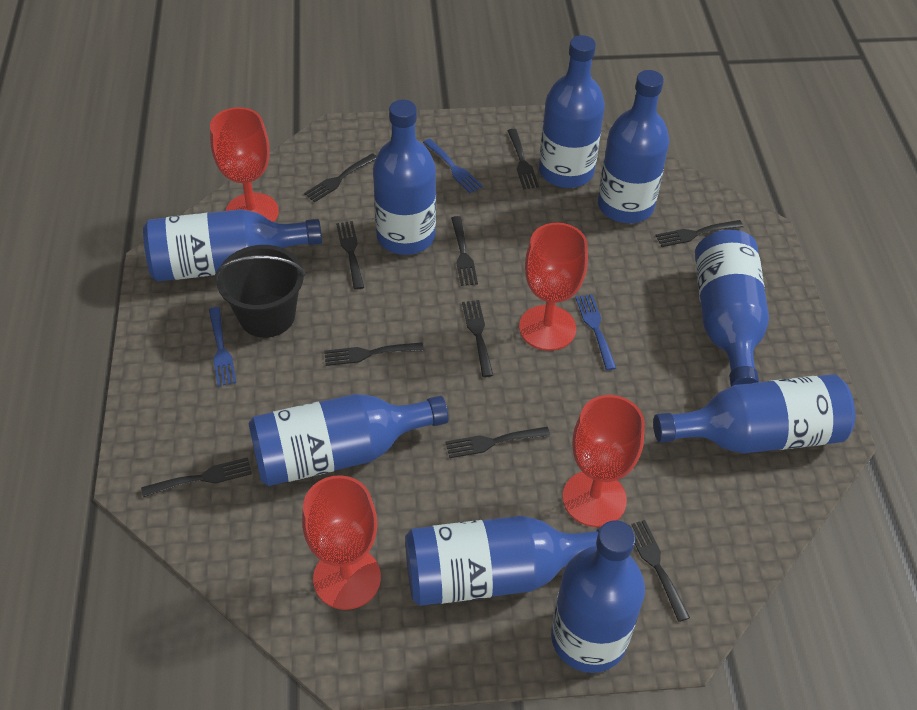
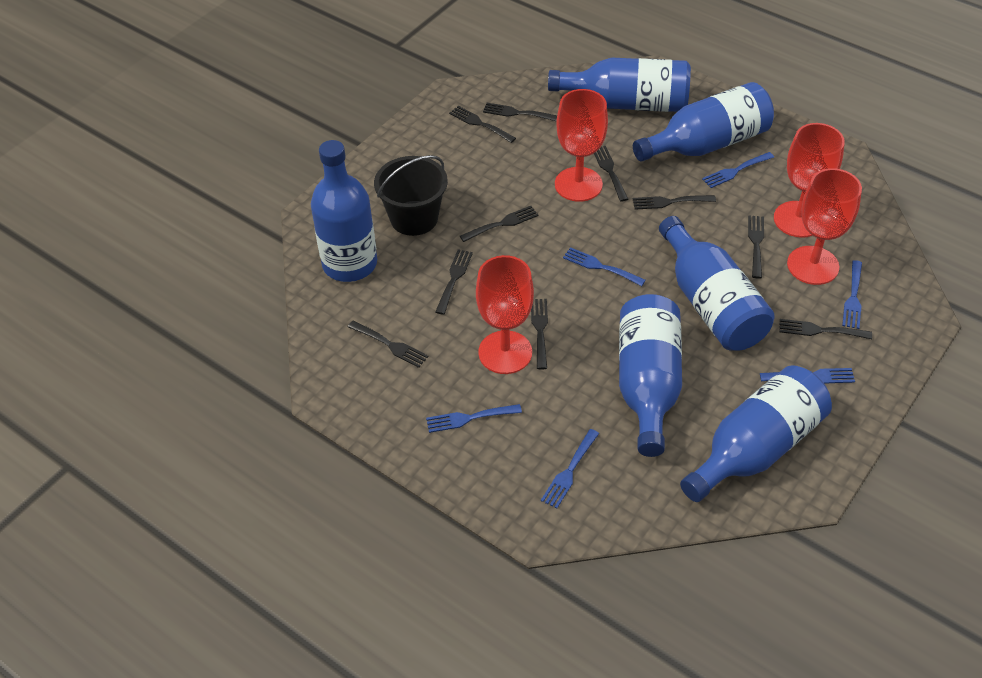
blue bottle: [143,209,322,282] [248,394,449,486] [373,100,436,255] [405,516,600,606] [539,35,605,188] [551,520,645,673] [598,70,669,223] [653,374,855,454] [695,230,769,386] = 9 -> [311,140,377,282] [548,58,691,112] [619,294,682,457] [633,82,774,162] [659,216,775,351] [680,365,832,502] = 6
blue fork: [209,307,236,387] [423,139,483,193] [575,294,616,370] = 3 -> [426,404,522,433] [541,429,599,509] [563,247,646,286] [702,152,774,188] [760,368,855,384] [842,260,862,329] = 6

